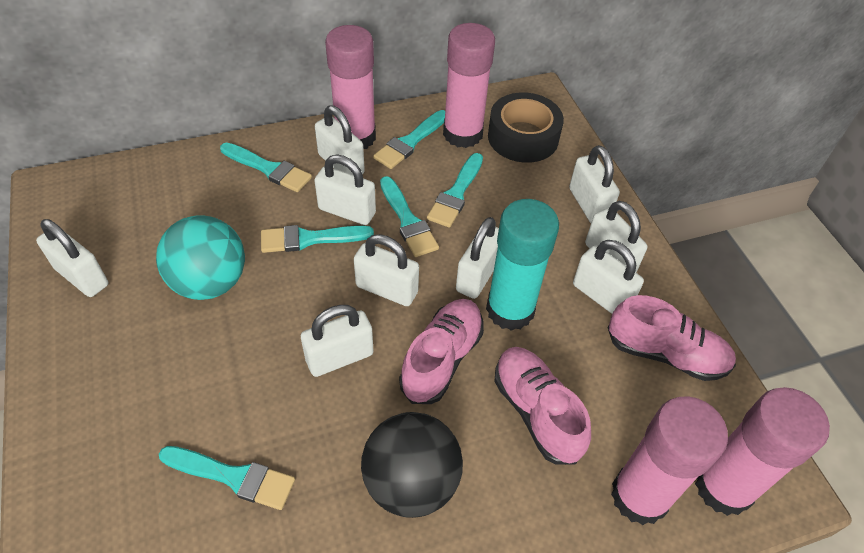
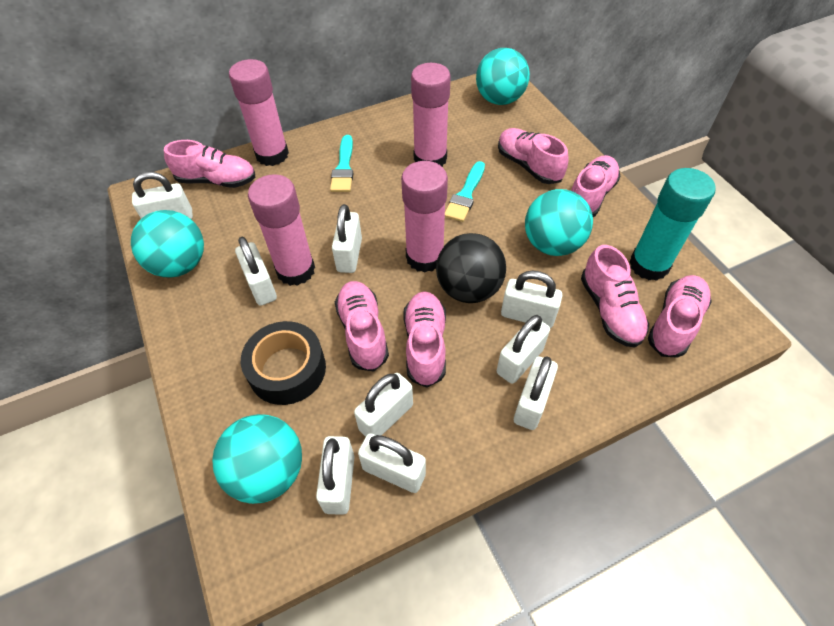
pink shoe: [399,299,484,404] [494,347,591,465] [608,295,736,381] = 3 -> [164,140,255,188] [335,281,389,372] [403,291,446,388] [498,128,569,184] [571,155,621,217] [581,245,649,348] [648,275,712,358] = 7
turquoise ball: [156,215,245,300] = 1 -> [131,210,204,278] [212,414,302,504] [476,48,530,105] [525,189,593,256] = 4
turquoise brush: [159,446,295,510] [220,143,312,192] [261,225,374,253] [373,110,445,169] [380,176,439,257] [427,153,483,228] = 6 -> [330,135,353,192] [445,161,485,222] = 2

